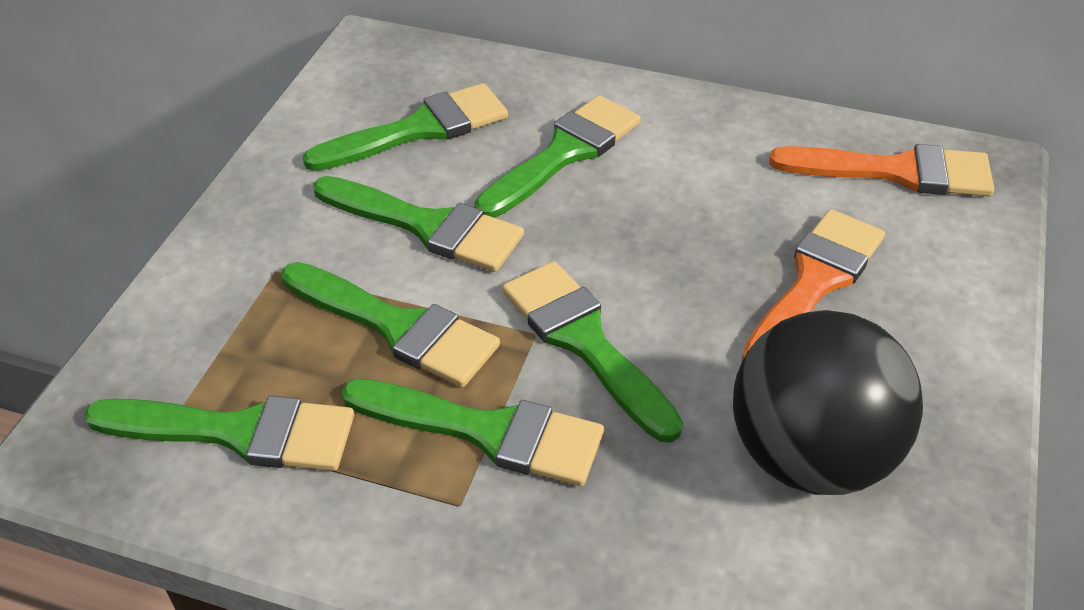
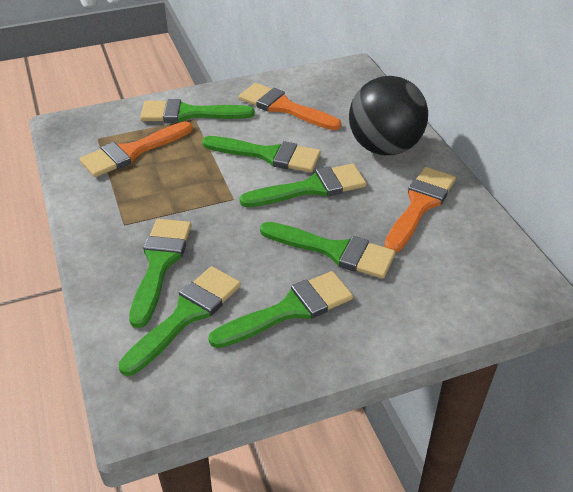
orange brush: [741,209,885,361] [769,144,994,196] = 2 -> [79,121,193,177] [239,83,341,130] [384,167,456,253] = 3

